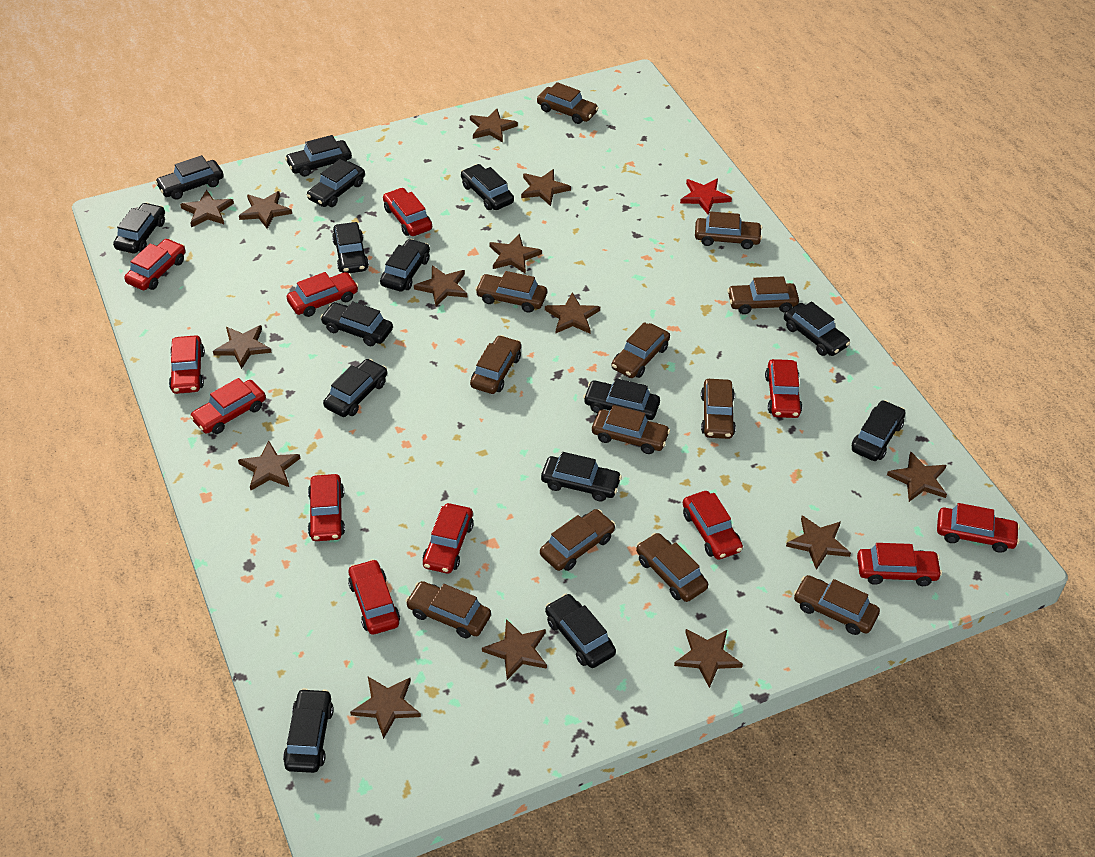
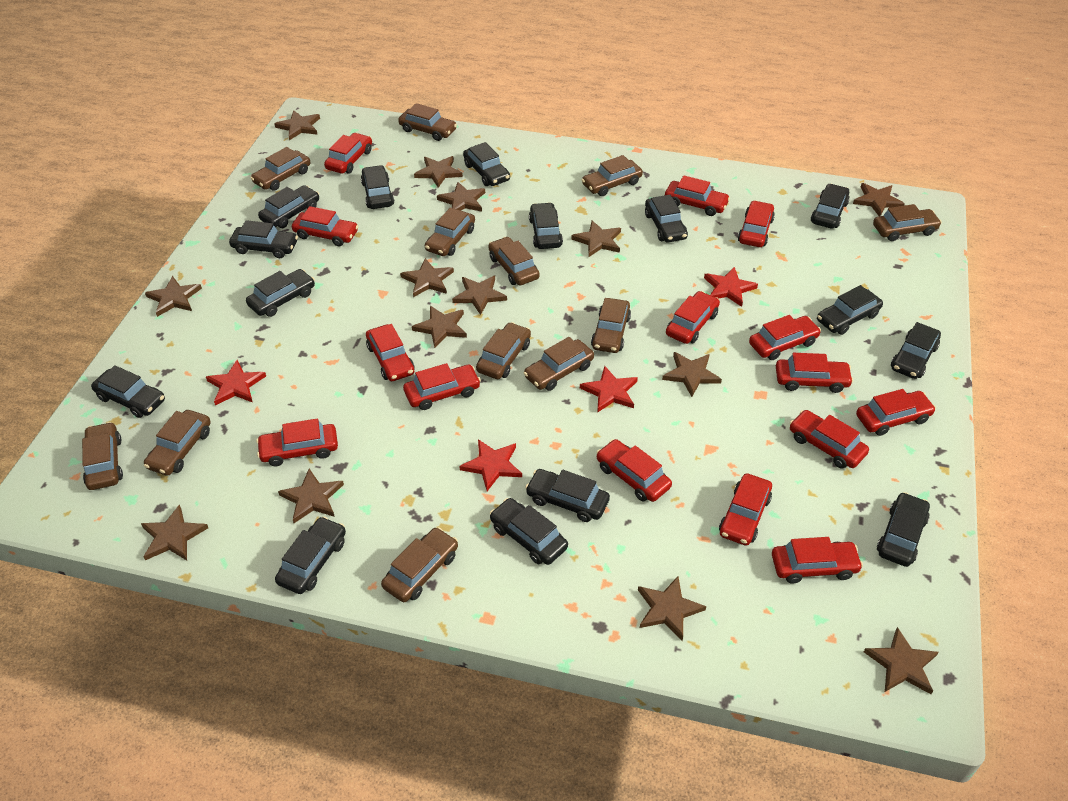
red car: [124,239,186,290] [169,335,205,394] [190,378,266,434] [287,272,358,317] [308,474,345,541] [348,559,400,635] [383,188,432,236] [422,503,474,574] [683,491,743,560] [765,359,802,418] [857,543,942,586] [937,503,1020,553] = 12 -> [256,418,338,466] [292,206,358,246] [324,133,372,174] [366,324,415,381] [403,363,481,410] [596,439,672,502] [665,175,730,216] [666,291,720,344] [719,473,772,546] [738,200,775,247] [749,315,821,360] [772,537,863,584] [776,353,853,393] [790,410,869,469] [856,389,936,436] = 15
red star: [680,179,732,214] = 1 -> [206,360,266,406] [459,439,522,491] [580,366,638,413] [704,267,758,307] = 4

